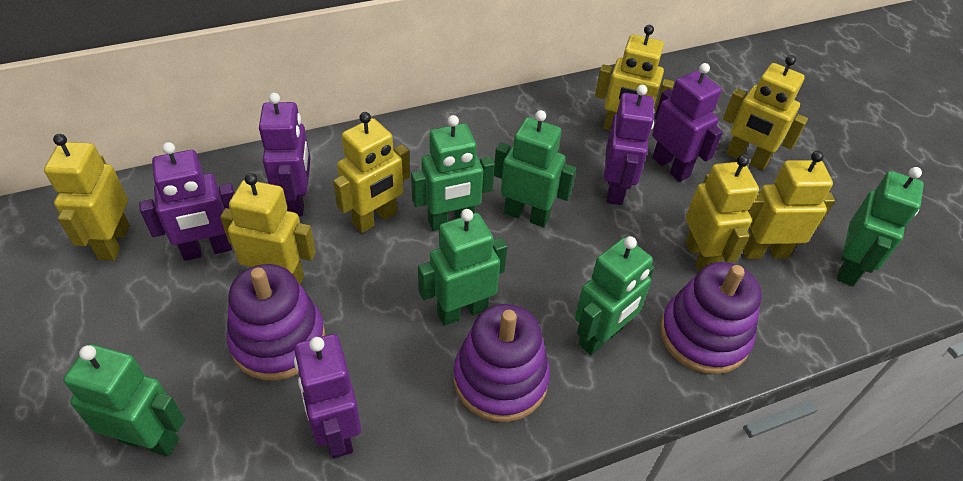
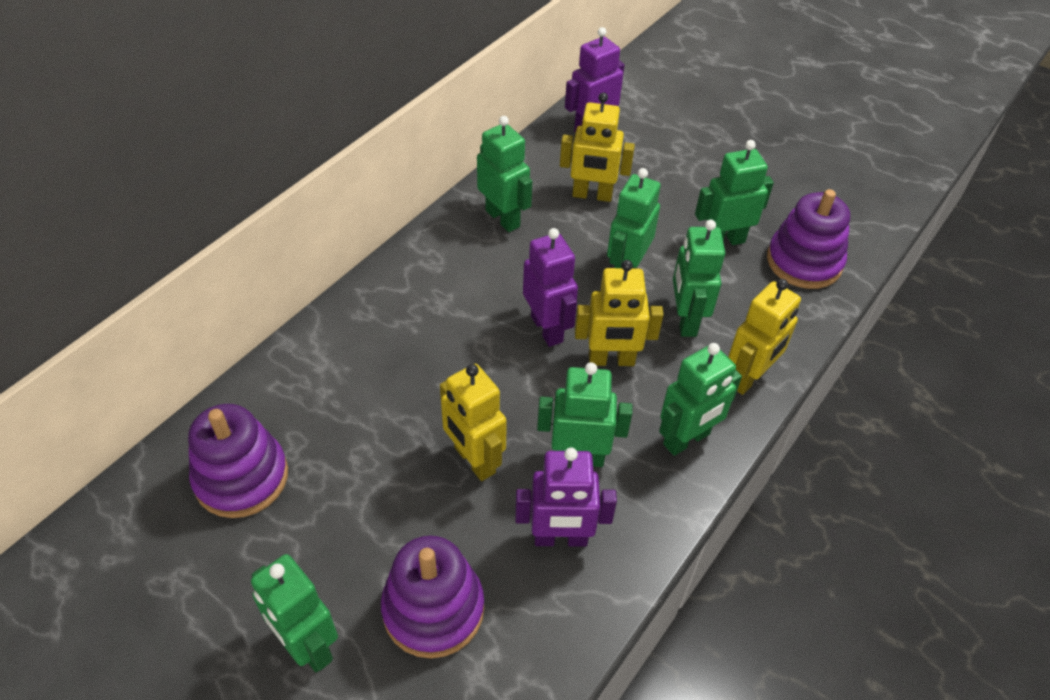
green robot: [63,344,185,456] [411,115,495,231] [418,209,507,326] [494,110,576,227] [575,236,655,355] [837,167,924,286] = 6 -> [251,554,338,672] [477,116,532,232] [537,362,632,467] [607,168,661,268] [659,343,742,456] [673,220,725,337] [695,140,774,245] = 7
purple robot: [139,142,235,261] [259,93,310,216] [294,334,361,458] [604,85,654,205] [652,63,723,182] = 5 -> [515,447,617,547] [523,228,578,347] [565,27,625,133] = 3
yellow robot: [44,134,130,261] [220,173,316,285] [333,112,410,233] [595,25,674,130] [685,155,759,271] [723,55,808,170] [743,151,835,259] = 7 -> [440,364,507,481] [560,93,635,202] [575,260,664,366] [728,279,801,395] = 4

